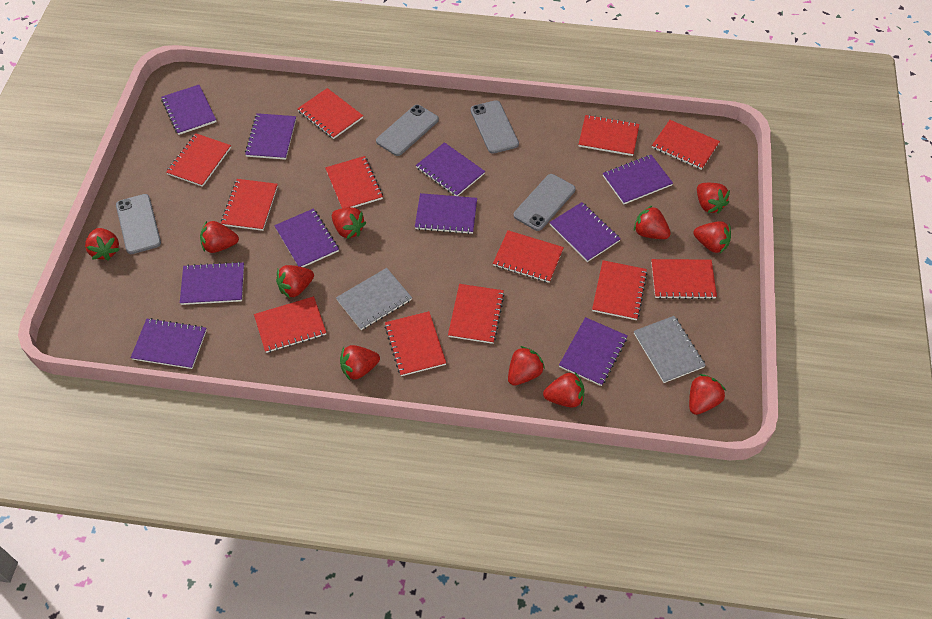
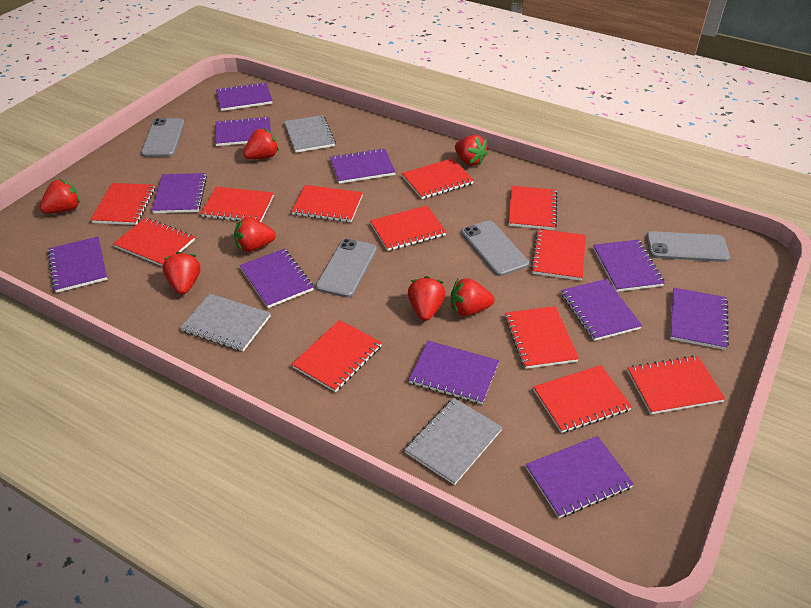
grey notebook: [336,268,412,330] [634,316,706,383] = 2 -> [180,294,271,351] [284,115,336,153] [405,398,503,485] = 3
purple notebook: [131,318,207,369] [161,85,217,135] [180,262,244,305] [245,113,296,160] [274,208,339,267] [415,193,477,234] [416,142,485,196] [549,202,621,262] [559,317,628,386] [603,155,673,204] = 10 -> [48,237,107,293] [152,173,207,213] [215,116,271,146] [216,82,272,111] [239,249,314,308] [330,148,395,184] [409,341,499,404] [526,436,634,518] [561,279,642,341] [593,240,665,292] [670,287,729,350] = 11
red strawberry: [85,228,120,261] [200,221,239,253] [276,265,314,298] [332,207,366,239] [340,345,380,380] [508,346,545,386] [543,372,585,408] [634,205,671,239] [689,374,726,415] [693,221,731,253] [697,183,730,214] = 11 -> [39,179,80,214] [163,252,200,294] [234,217,276,252] [243,128,279,159] [408,276,446,321] [451,278,495,316] [455,135,488,166] = 7

